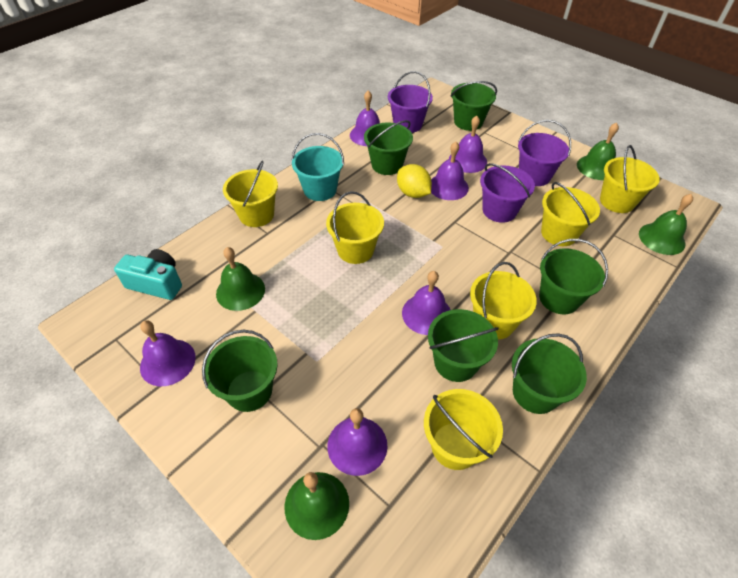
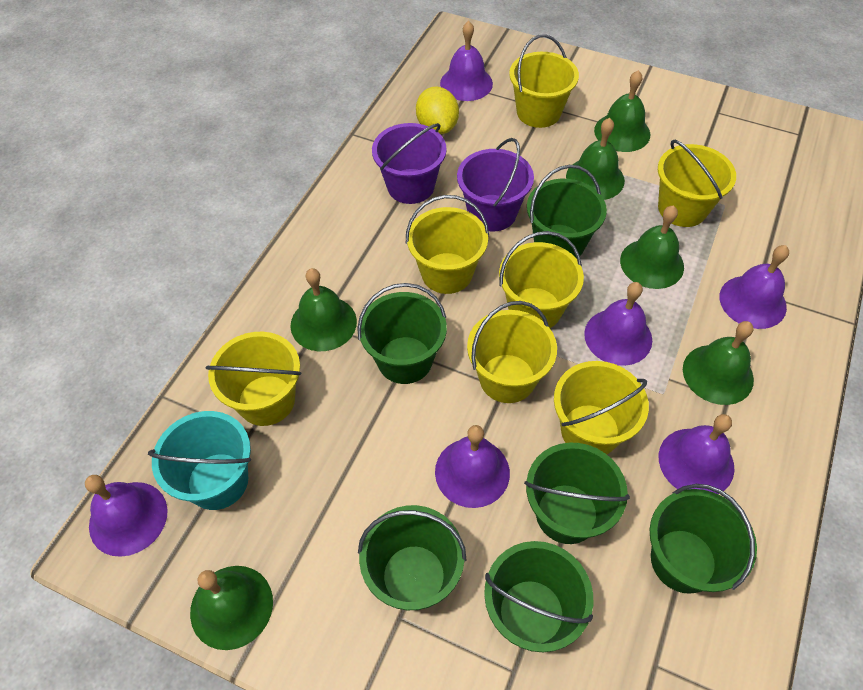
green bell: [216,247,265,311] [285,472,349,540] [577,123,619,180] [639,194,693,255] = 4 -> [190,566,273,650] [290,268,357,351] [566,118,625,200] [594,70,650,152] [620,205,684,289] [683,321,754,405] = 6
purple bucket: [388,71,433,133] [480,163,535,223] [518,120,571,186] = 3 -> [372,123,447,204] [457,138,534,231] = 2
turquoise camera: [114,249,182,300] = 1 -> none = 0
yellow bucket: [223,161,278,227] [326,191,384,264] [424,389,503,470] [470,262,537,340] [541,182,600,246] [600,145,660,213] = 6 -> [206,332,301,426] [406,195,489,294] [467,301,557,403] [499,231,584,328] [509,35,579,128] [554,361,649,454] [658,140,736,227] = 7

